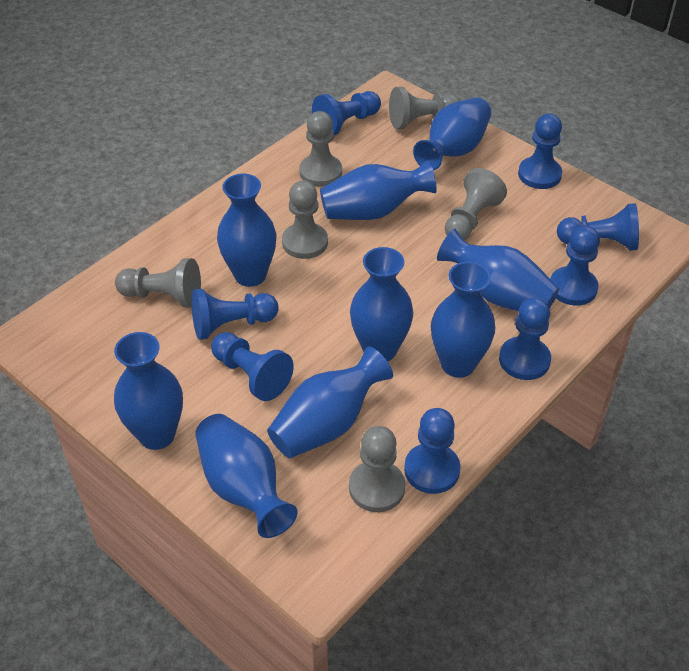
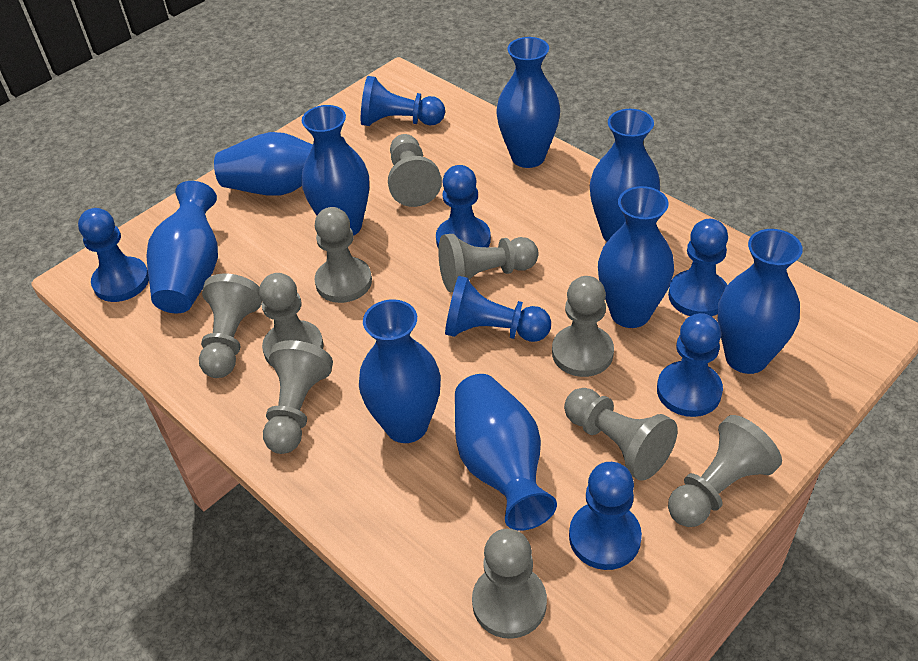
blue pawn: [192,289,279,340] [211,332,294,401] [312,91,381,135] [404,408,460,494] [499,297,551,380] [518,114,562,189] [550,225,600,306] [557,203,639,251] = 8 -> [78,208,149,302] [361,76,445,126] [436,165,491,249] [445,276,551,342] [569,462,642,570] [657,313,723,417] [668,219,728,317] = 7
grey pawn: [115,258,201,307] [282,180,328,259] [299,111,342,187] [349,426,405,512] [389,87,459,129] [445,168,507,240] = 6 -> [199,274,262,378] [259,273,324,365] [263,340,333,454] [314,207,372,303] [388,134,442,207] [438,234,538,292] [472,529,547,639] [552,276,614,377] [564,388,678,481] [668,415,782,527] = 10

